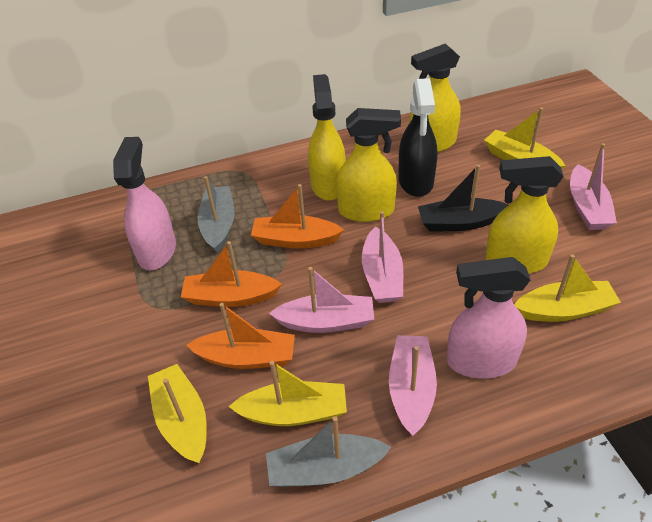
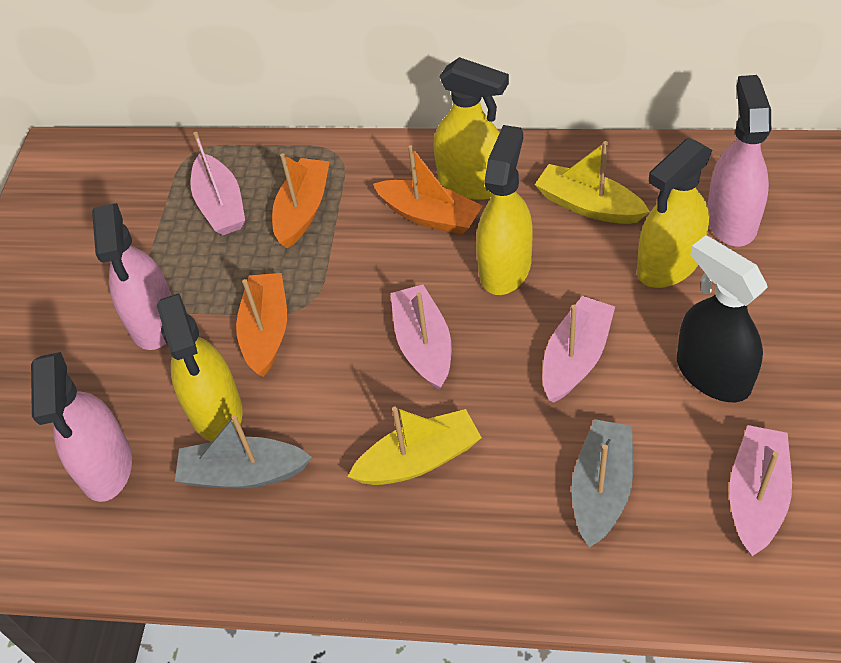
black boat: [418,165,508,232] = 1 -> none = 0
pink spray bottle: [113,137,176,270] [447,257,530,378] = 2 -> [31,352,132,502] [92,203,172,350] [707,75,771,247] = 3
yellow boat: [148,364,207,463] [229,361,347,426] [484,107,565,169] [514,254,621,322] = 4 -> [348,406,482,485] [535,141,650,224] = 2

